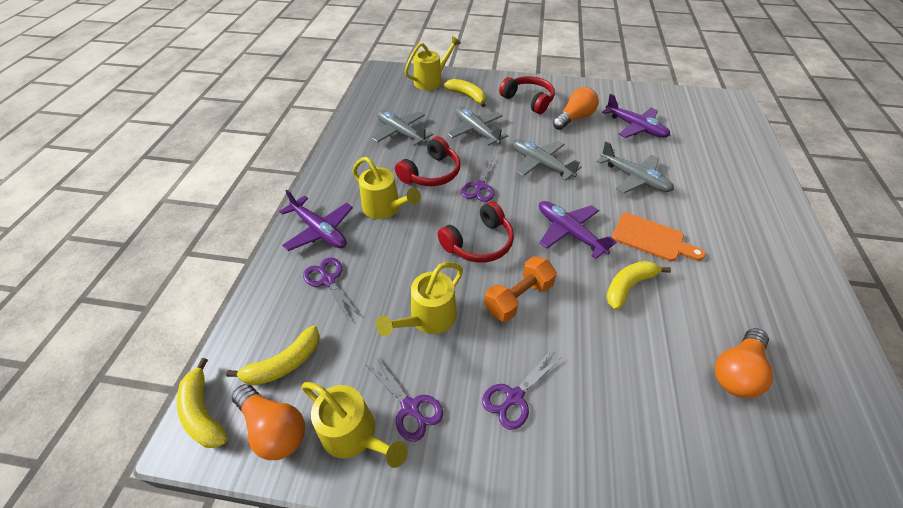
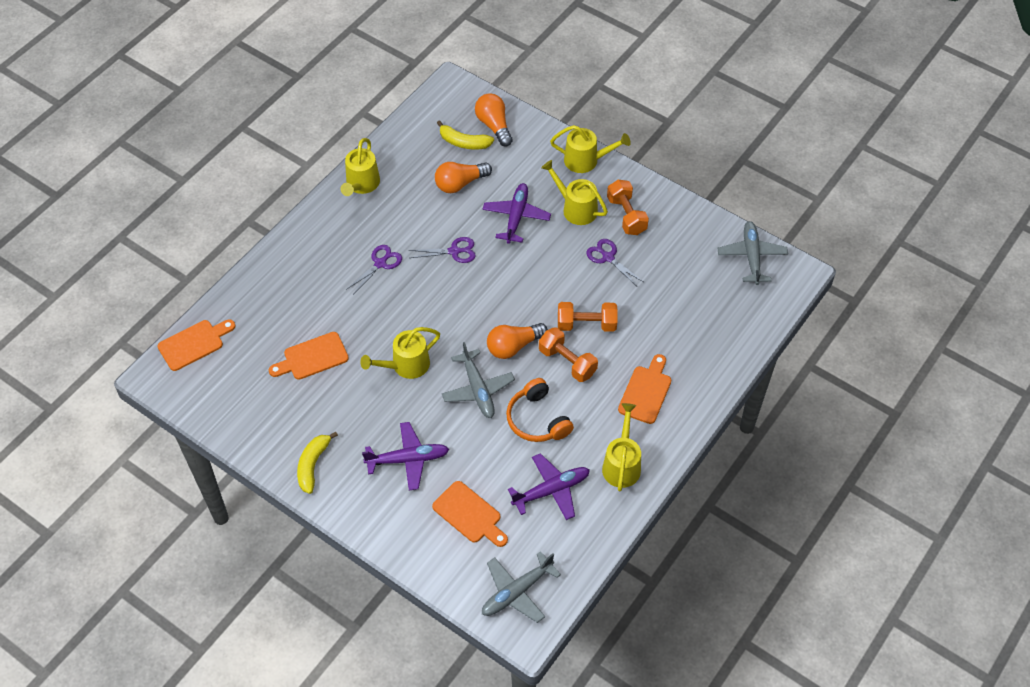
grey plane: [372,110,433,146] [447,106,508,146] [513,139,582,181] [597,141,674,193] = 4 -> [442,342,515,418] [482,551,561,623] [718,221,788,285] = 3
orange cutting board: [612,213,705,261] = 1 -> [157,319,236,371] [269,332,349,379] [432,481,508,547] [618,354,671,424] = 4
orange dumbbell: [484,256,557,322] = 1 -> [539,327,598,382] [558,302,618,332] [607,180,649,235] = 3
orange headphones: none = 0 -> [506,378,574,442] = 1
purple scissors: [303,257,360,321] [365,357,443,442] [461,158,495,202] [482,349,562,430] = 4 -> [346,245,402,295] [409,237,476,263] [586,239,643,286] = 3
red headphones: [395,136,460,186] [437,201,514,263] [499,76,555,114] = 3 -> none = 0
yellow banana: [177,358,228,448] [226,326,320,385] [444,79,486,107] [606,261,671,310] = 4 -> [297,431,338,494] [437,120,494,150] = 2
yellow watering can: [301,382,408,468] [352,157,421,219] [376,262,463,336] [404,36,461,90] = 4 -> [340,138,380,196] [360,327,440,379] [541,160,608,225] [550,125,631,173] [602,403,641,491] = 5

